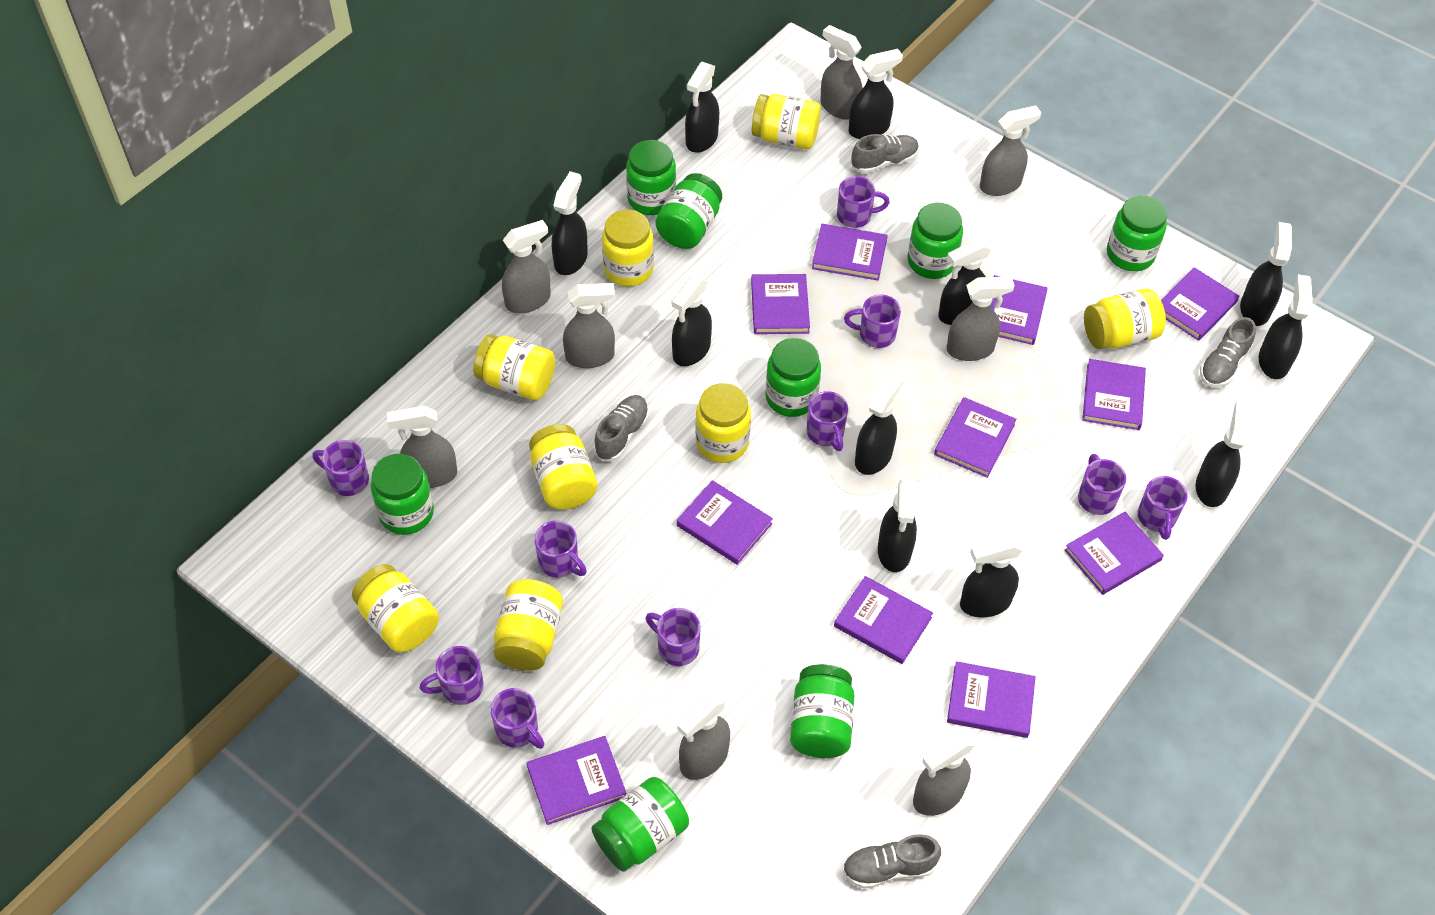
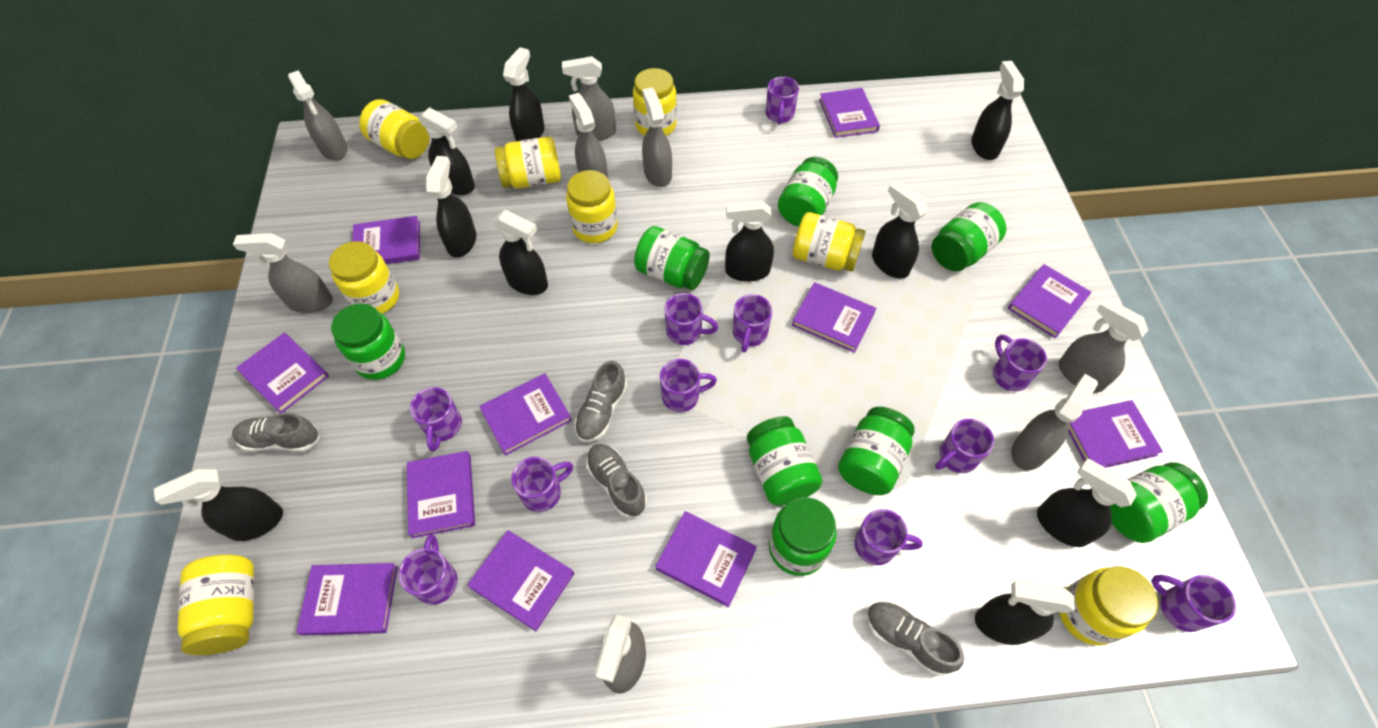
black spray bottle: [552,171,588,275] [672,276,712,366] [685,62,719,153] [849,49,903,139] [855,371,904,475] [878,479,917,572] [938,239,991,325] [960,536,1023,618] [1196,401,1251,507] [1240,222,1292,326] [1259,274,1313,379] = 11 -> [154,469,283,541] [418,107,475,195] [426,156,476,258] [493,209,548,295] [503,47,545,141] [725,200,774,282] [872,181,928,279] [971,61,1024,160] [975,580,1075,645] [1037,459,1137,547] = 10
purple mug: [312,440,369,496] [419,646,484,705] [490,688,545,749] [535,520,587,578] [645,608,701,666] [807,391,848,451] [837,176,890,228] [844,295,901,348] [1078,454,1126,515] [1138,476,1188,540] = 10 -> [399,535,458,605] [410,387,462,451] [511,457,573,512] [660,359,717,412] [665,293,718,345] [733,294,772,353] [766,77,799,125] [854,509,923,565] [935,419,994,473] [993,335,1047,392] [1151,575,1236,632] = 11

